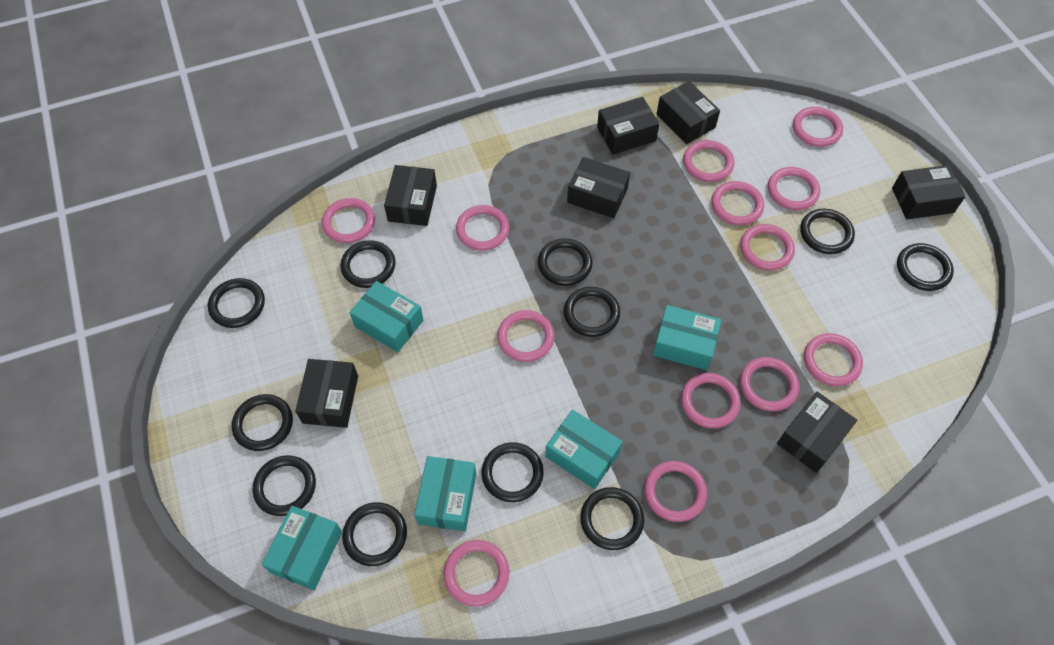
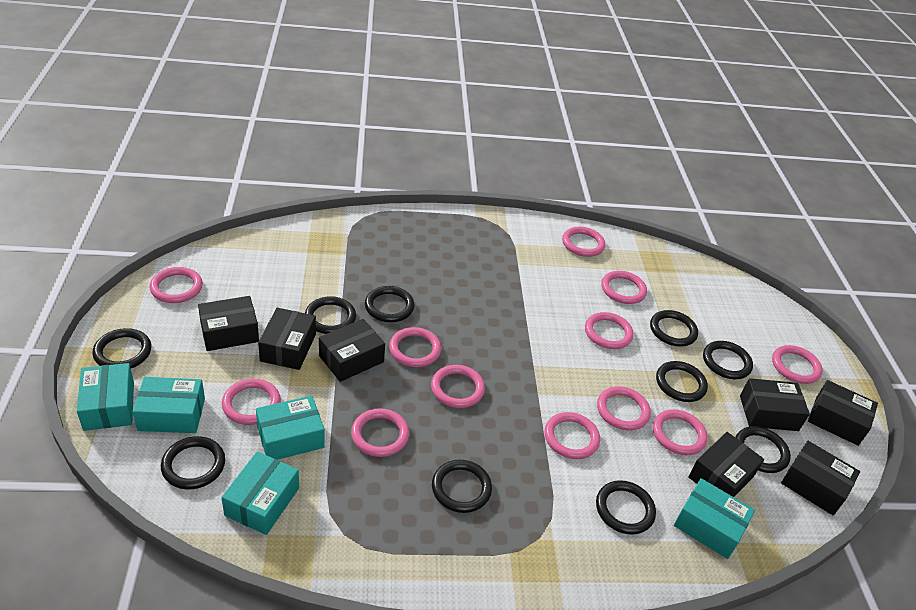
black ring: [208,278,265,328] [232,394,293,451] [253,455,316,516] [340,240,396,288] [342,502,407,566] [481,442,544,502] [538,238,593,286] [564,287,620,337] [580,487,644,550] [800,209,855,254] [897,243,954,291] = 11 -> [92,328,151,368] [161,436,225,490] [305,296,356,334] [365,286,414,322] [432,460,492,513] [596,480,656,535] [650,310,698,347] [656,361,708,402] [703,341,753,379] [735,426,791,473] = 10
pink ring: [322,198,375,243] [443,540,509,607] [456,205,509,251] [497,310,555,362] [644,461,707,522] [681,373,741,428] [683,140,734,182] [711,181,764,225] [740,224,795,271] [740,357,799,411] [768,167,820,210] [793,107,843,147] [804,333,863,386] = 13 -> [150,267,203,303] [222,379,281,425] [351,408,409,457] [389,327,441,367] [431,365,485,408] [544,412,600,459] [562,227,606,257] [585,312,634,349] [597,386,651,430] [601,271,647,304] [653,409,708,455] [772,345,823,384] = 12

